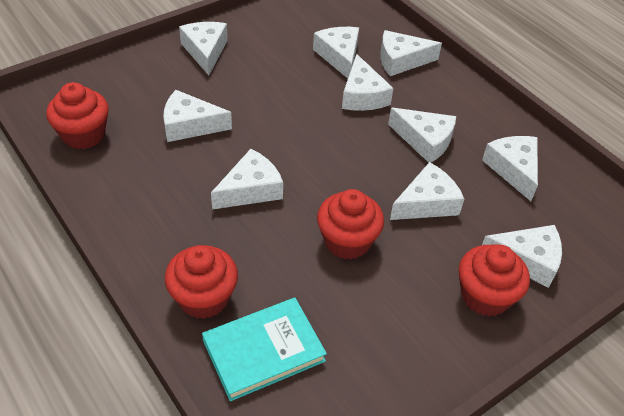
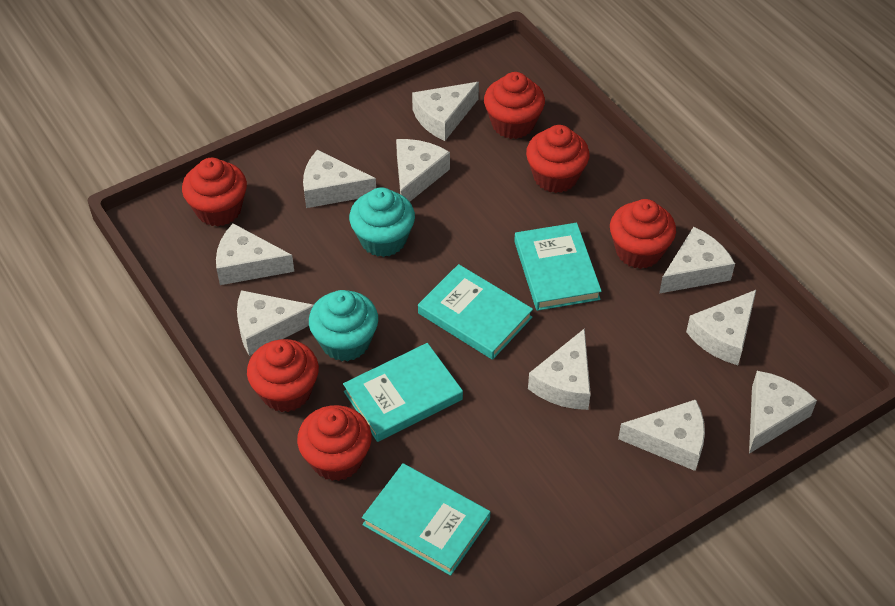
red cupcake: [46,82,109,149] [165,245,238,319] [317,189,384,260] [459,245,530,317] = 4 -> [182,158,247,227] [247,339,319,412] [297,405,372,481] [484,72,545,139] [526,125,590,193] [610,199,676,269] = 6
turquoise book: [202,298,327,401] = 1 -> [343,343,463,442] [362,463,490,576] [418,264,533,360] [514,223,602,311] = 4
turquoise cupcake: none = 0 -> [309,290,378,361] [349,187,415,257] = 2

